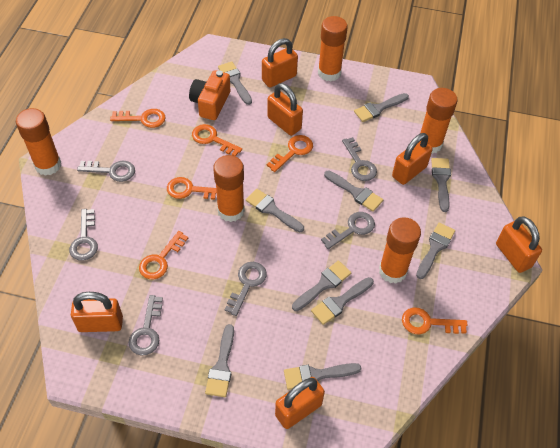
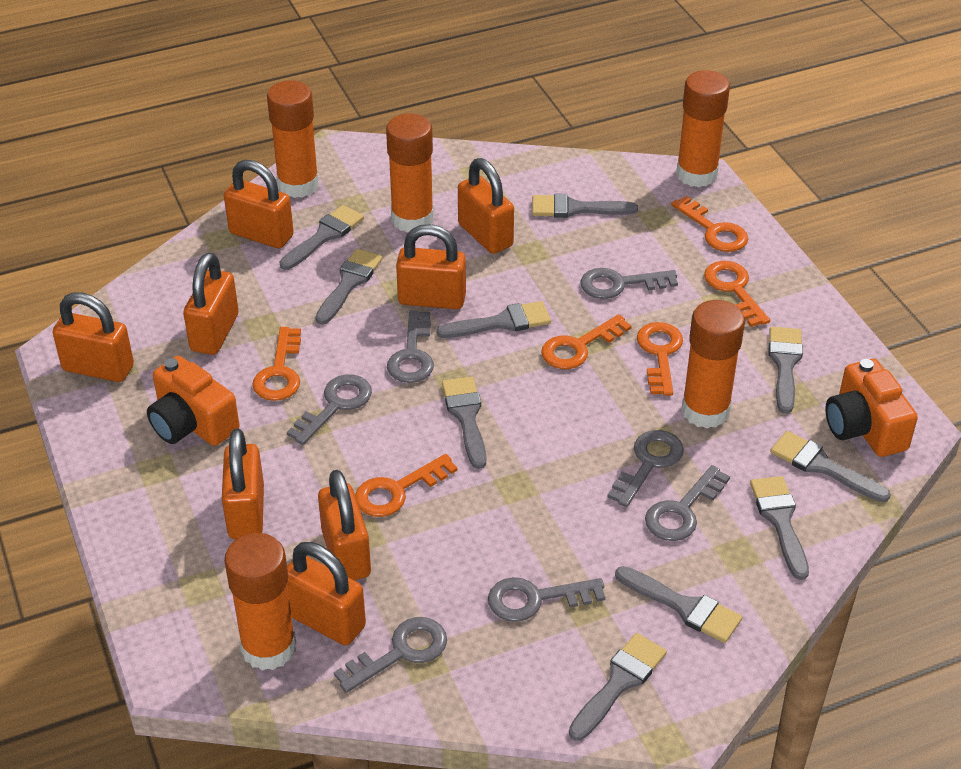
grey key: [69,209,98,261] [77,161,135,182] [129,295,163,356] [225,262,267,316] [321,212,375,249] [342,137,377,181] = 6 -> [287,374,372,445] [334,617,447,693] [387,310,434,383] [488,577,605,622] [580,268,678,299] [607,430,684,507] [645,465,730,541] = 7
orange camera: [189,70,230,120] = 1 -> [147,356,240,446] [825,359,918,457] = 2
orange padlock: [71,292,123,332] [262,38,298,88] [267,83,303,136] [275,377,325,429] [392,133,433,185] [496,216,542,273] = 6 -> [53,292,134,382] [183,252,239,355] [222,429,264,539] [224,160,294,248] [287,542,366,645] [318,470,371,580] [396,224,466,309] [458,158,514,254] = 8

